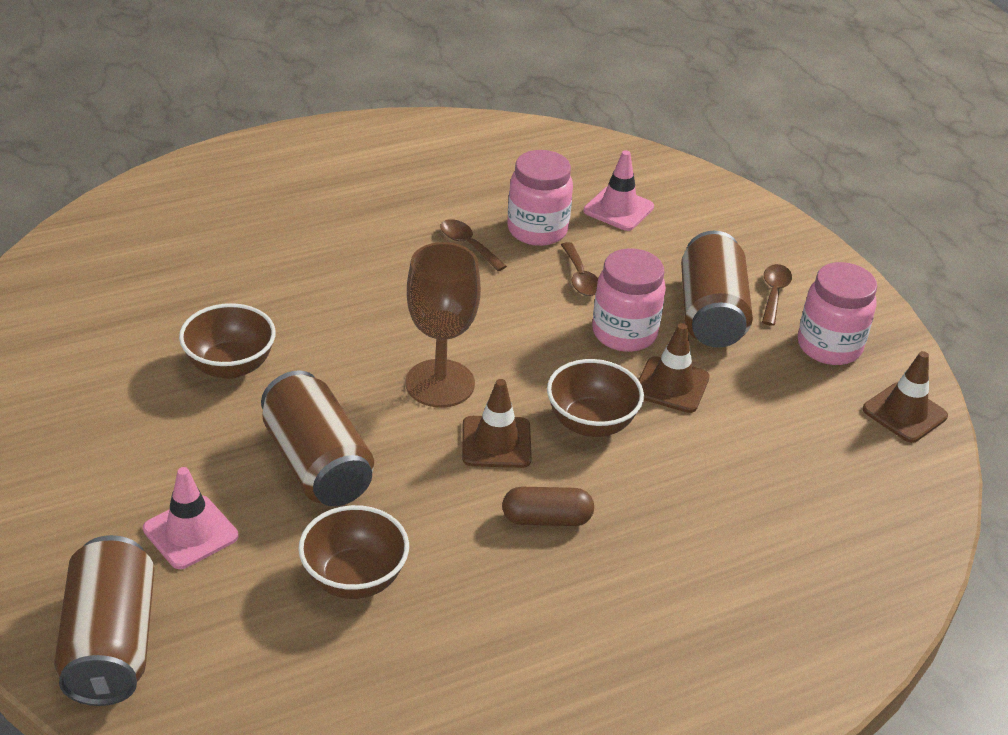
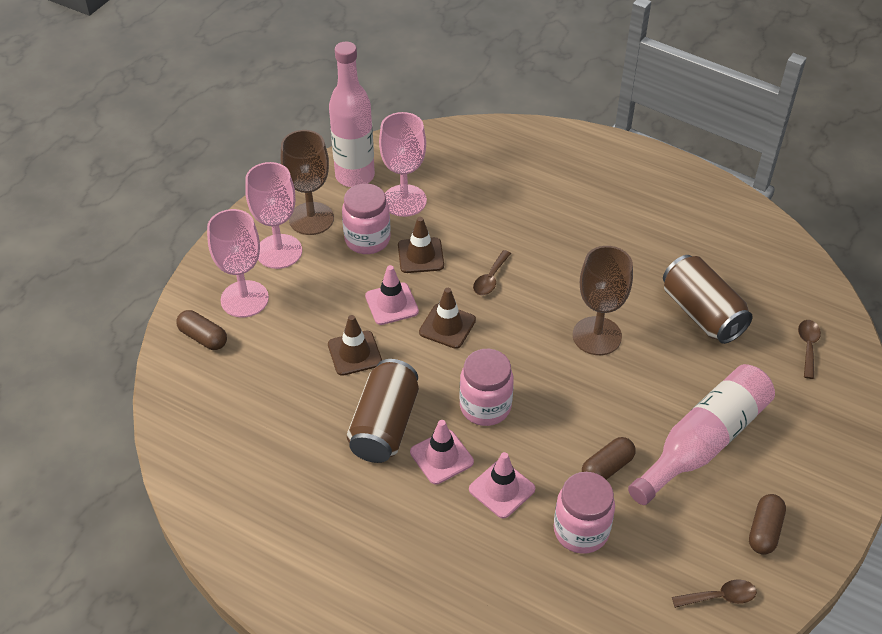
brown bowl: [179,303,276,379] [298,505,409,599] [547,359,644,437] = 3 -> none = 0
brown can: [54,535,154,706] [261,370,374,506] [681,231,753,348] = 3 -> [347,359,419,463] [663,255,753,344] = 2
brown capsule: [502,487,594,526] = 1 -> [176,310,227,350] [582,437,635,480] [749,494,786,555] = 3
brown goblet: [406,242,481,407] = 1 -> [281,130,334,235] [573,246,633,355] = 2
pink bottle: none = 0 -> [329,42,375,187] [628,364,775,505] = 2
pink goblet: none = 0 -> [207,209,269,317] [245,162,302,269] [379,112,427,217] = 3
pink traffic cone: [143,467,238,569] [584,150,654,231] = 2 -> [365,265,419,325] [410,420,474,485] [469,452,535,519] = 3

